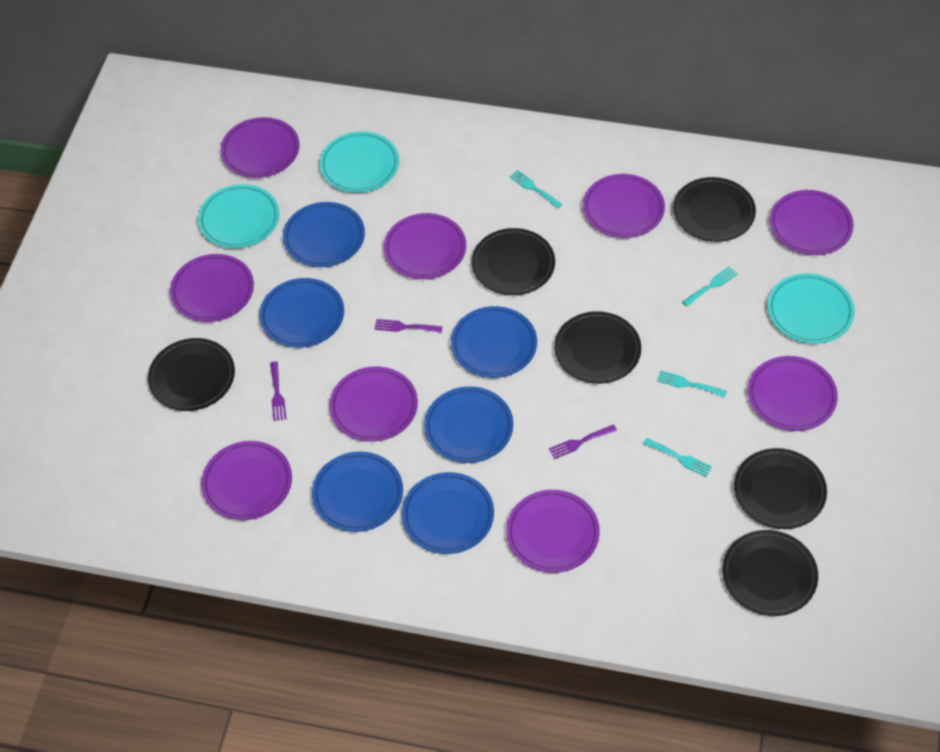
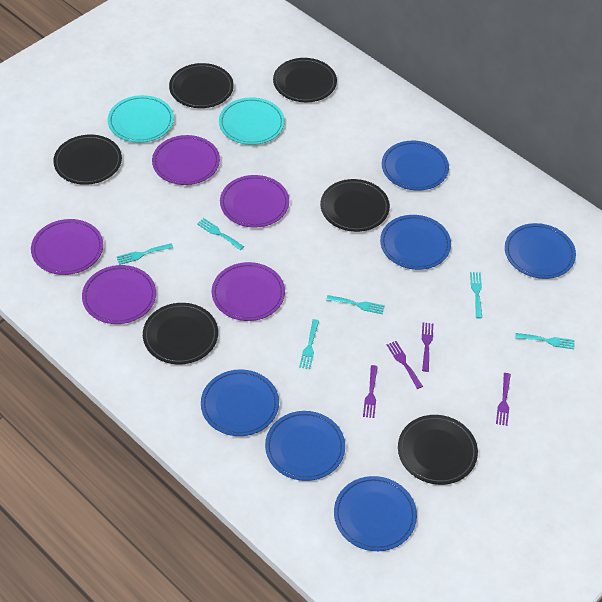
purple fork: [270,362,286,421] [375,319,443,333] [549,425,617,459] = 3 -> [363,365,378,418] [387,341,423,389] [422,323,433,372] [496,373,511,426] = 4
purple plate: [170,254,254,322] [201,441,292,520] [221,117,300,178] [330,366,418,442] [384,213,466,279] [506,490,600,573] [583,174,665,238] [748,356,838,431] [770,190,854,255] = 9 -> [31,219,103,275] [82,265,156,324] [152,135,220,185] [212,262,285,321] [220,175,289,228] = 5
turquoise fork: [509,170,562,208] [643,438,712,477] [657,371,727,397] [682,266,738,307] = 4 -> [117,243,173,265] [197,218,244,250] [299,319,319,369] [326,295,385,314] [470,272,482,319] [515,333,575,349] = 6
turquoise plate: [198,184,279,249] [320,131,399,193] [768,273,854,344] = 3 -> [108,95,174,143] [219,97,285,145] = 2

